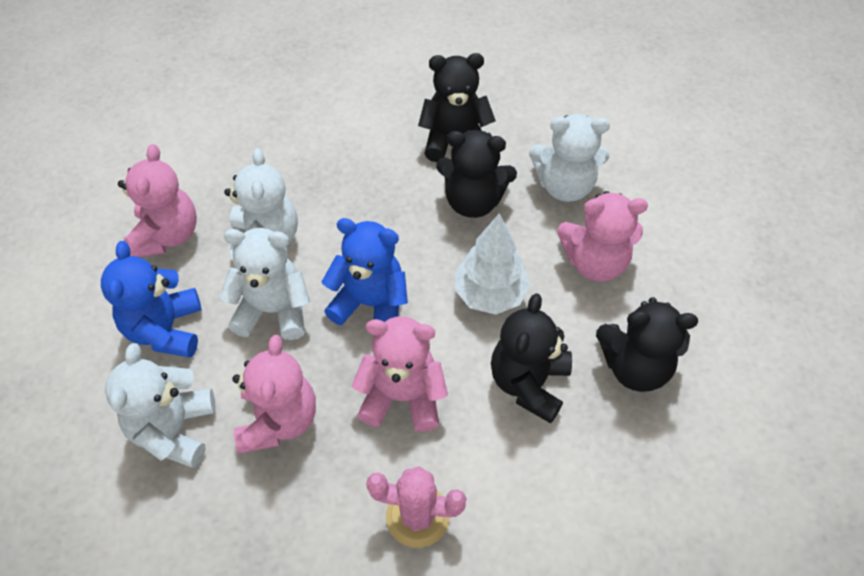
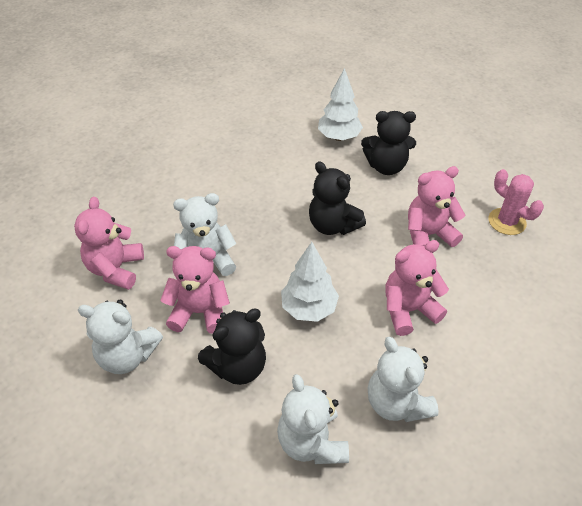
black teddy bear: [418,53,496,162] [436,130,517,218] [491,293,572,423] [596,297,698,392] = 4 -> [198,309,266,385] [309,161,366,235] [361,111,416,175] = 3
blue teddy bear: [101,241,201,358] [322,218,408,325] = 2 -> none = 0
white tree: [455,213,530,315] = 1 -> [281,242,339,322] [318,68,363,141] = 2

